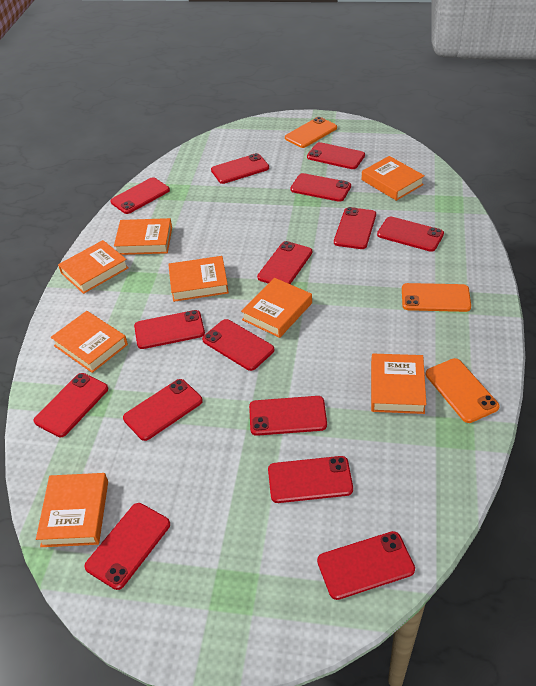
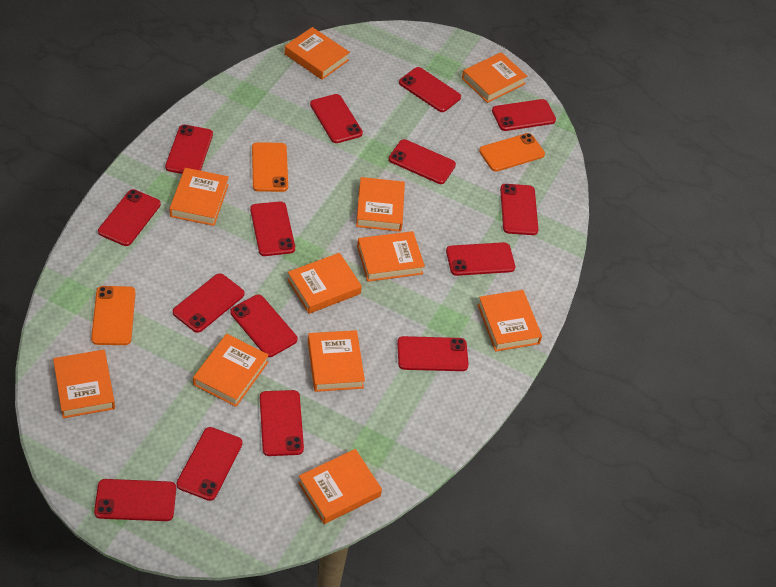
orange book: [36,473,108,547] [51,311,128,373] [58,240,129,294] [114,218,172,255] [168,256,229,302] [241,278,312,338] [362,156,425,201] [371,354,427,414] = 8 -> [53,350,115,418] [169,168,229,226] [193,334,269,407] [284,27,350,80] [287,253,362,314] [298,449,382,524] [308,330,365,392] [356,177,405,232] [357,231,425,282] [462,52,527,103] [477,290,542,352] = 11

